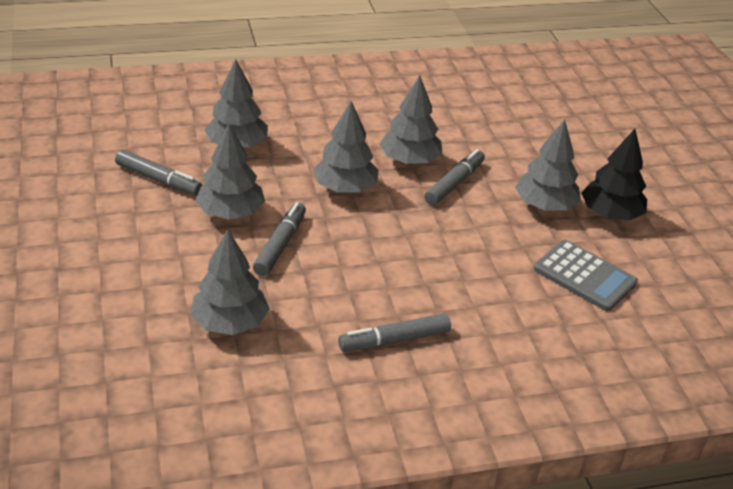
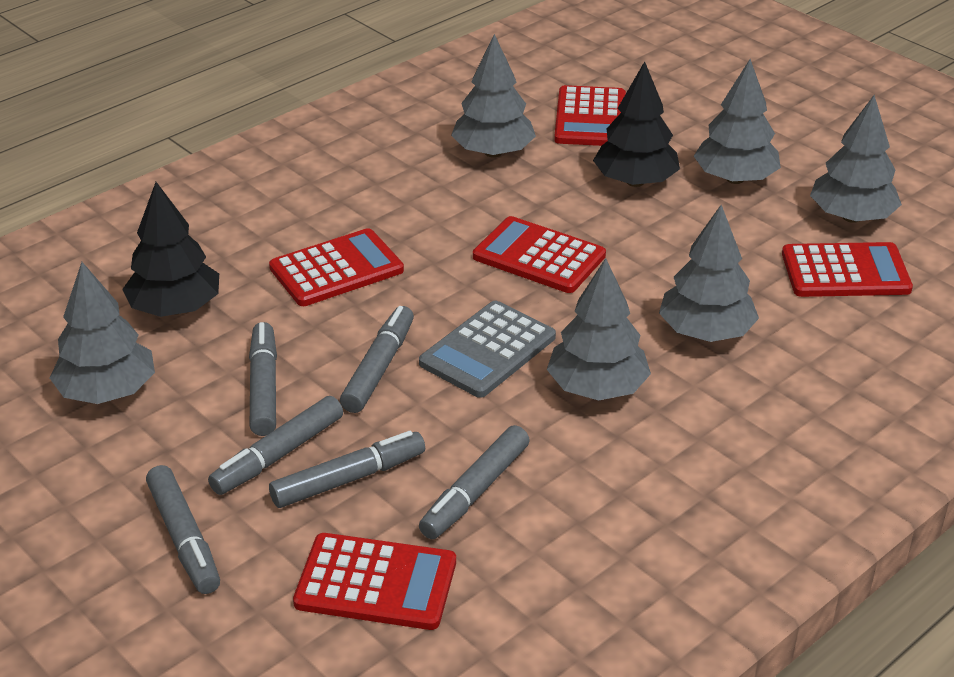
black tree: [582,129,647,220] = 1 -> [122,182,219,317] [593,61,680,187] = 2
grey marker: [115,150,202,195] [253,202,306,276] [338,313,451,352] [424,149,485,205] = 4 -> [146,465,220,594] [208,396,343,495] [249,322,277,436] [269,431,425,508] [340,306,414,413] [419,425,530,539] = 6
red calculator: none = 0 -> [269,228,404,306] [293,533,456,630] [473,216,606,293] [554,85,626,146] [782,242,913,297] = 5

